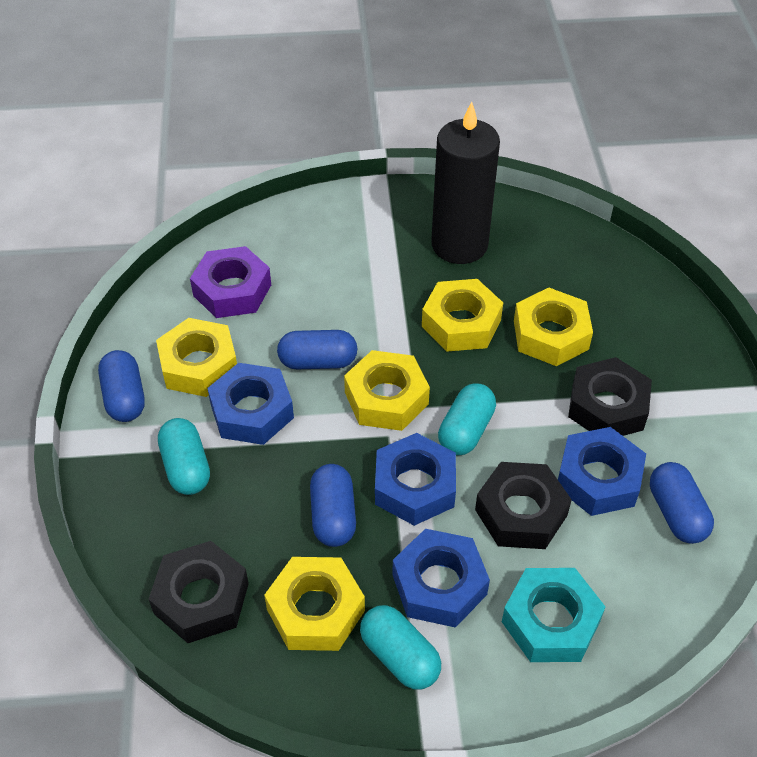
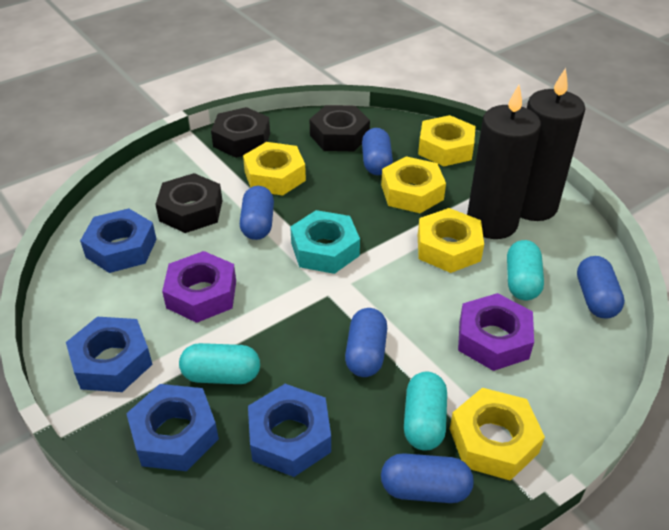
black candle: [431,102,500,264] = 1 -> [467,85,541,239] [520,68,585,221] = 2
blue capsule: [98,350,145,422] [277,330,358,369] [310,464,356,547] [650,462,714,544] = 4 -> [240,186,274,240] [345,308,387,377] [362,128,393,175] [381,453,474,503] [577,256,625,319] = 5
purple nut: [190,246,271,318] = 1 -> [162,251,236,323] [458,293,534,371] = 2

